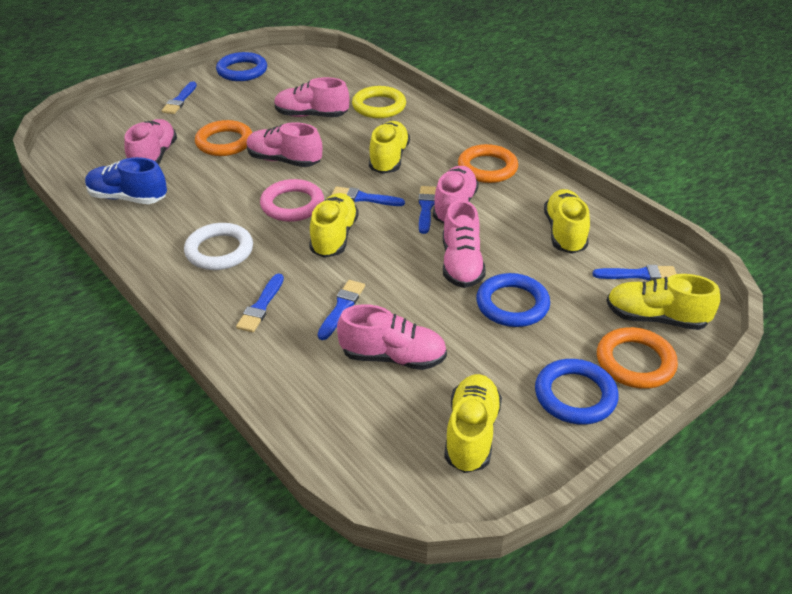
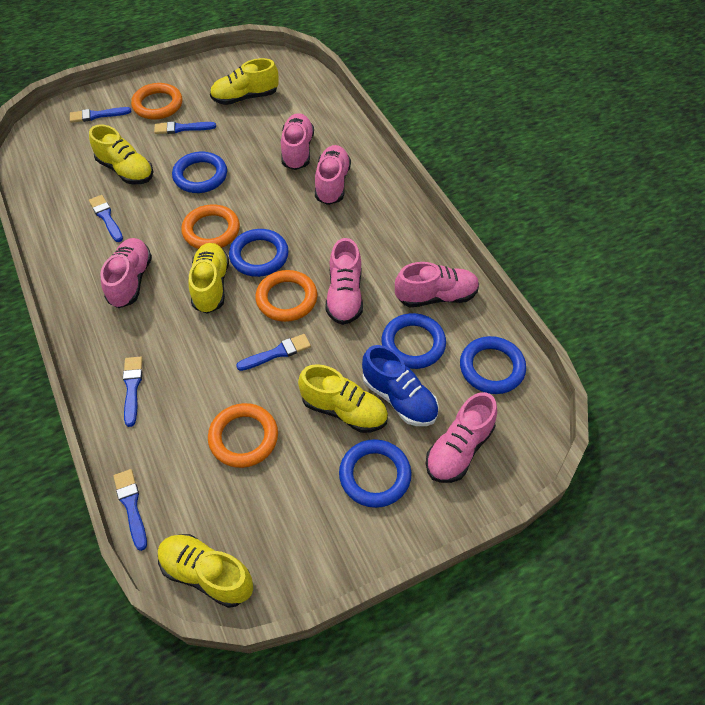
blue ring: [216,52,267,81] [476,273,550,327] [535,359,618,425] = 3 -> [172,152,227,193] [229,229,289,277] [339,439,412,508] [382,313,446,369] [460,336,526,394] = 5
orange ring: [195,120,252,156] [458,144,518,183] [597,327,678,389] = 3 -> [131,83,182,120] [181,204,240,249] [208,403,278,468] [255,270,318,322] = 4
pink ring: [260,179,324,222] = 1 -> none = 0
white ring: [184,223,253,270] = 1 -> none = 0
yellow ring: [352,86,406,118] = 1 -> none = 0

